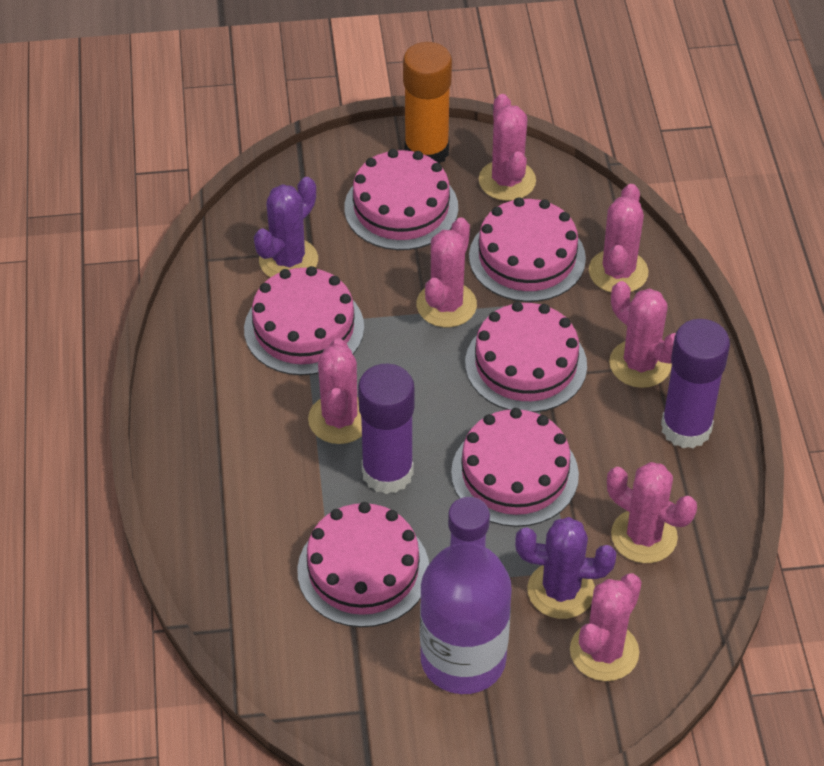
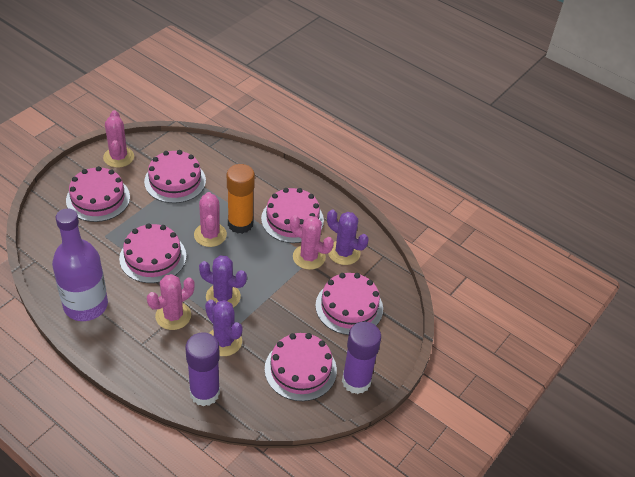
pink cactus: [308,338,362,444] [417,217,477,327] [479,94,536,201] [570,573,642,681] [589,184,648,292] [607,462,697,563] [609,281,676,388] = 7 -> [103,110,134,168] [147,274,195,330] [194,192,227,247] [290,215,334,270] = 4
purple cactus: [254,177,318,277] [515,517,616,619] = 2 -> [199,255,247,308] [205,300,242,356] [327,209,369,265] = 3

